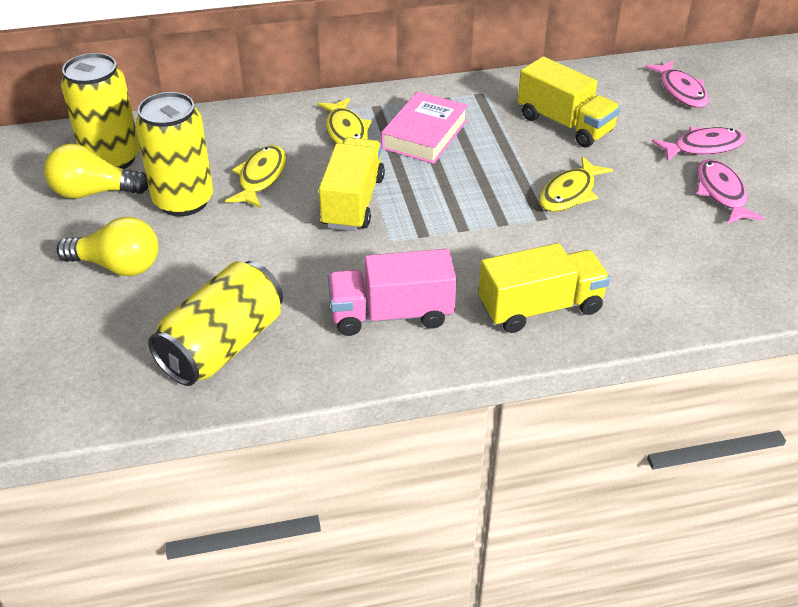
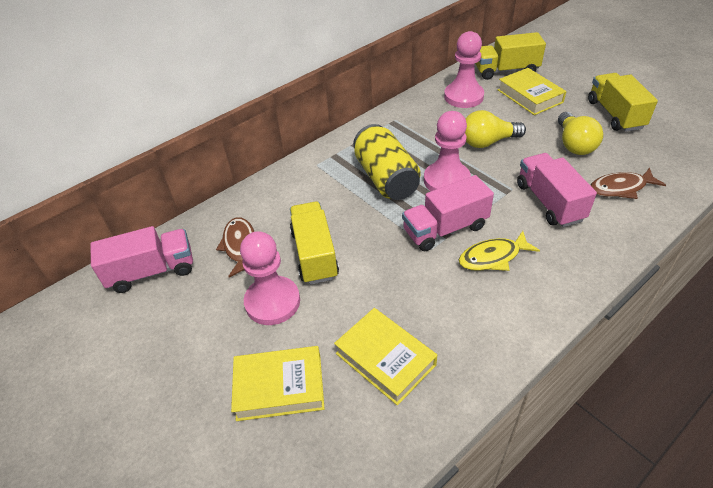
brown fish: none = 0 -> [216,217,254,277] [590,168,666,199] = 2
pink book: [381,91,468,164] = 1 -> none = 0
pink fish: [645,60,709,108] [652,127,746,162] [697,159,764,224] = 3 -> none = 0
pink pawn: none = 0 -> [240,231,300,325] [424,111,471,191] [444,31,484,108] = 3
pink truck: [328,249,457,336] = 1 -> [90,226,193,293] [402,175,494,251] [517,153,597,227] = 3
yellow book: none = 0 -> [231,346,325,421] [334,308,437,405] [498,68,567,115] = 3
yellow can: [61,53,140,169] [135,92,213,216] [148,261,283,386] = 3 -> [353,124,421,200] = 1
yellow fish: [225,145,286,208] [318,98,372,144] [539,156,613,212] = 3 -> [459,231,540,271] = 1

